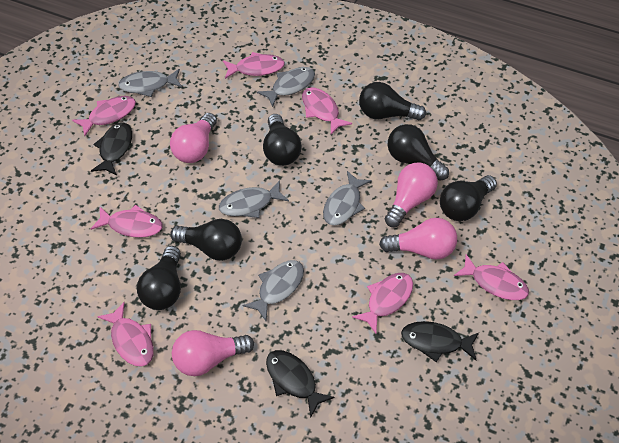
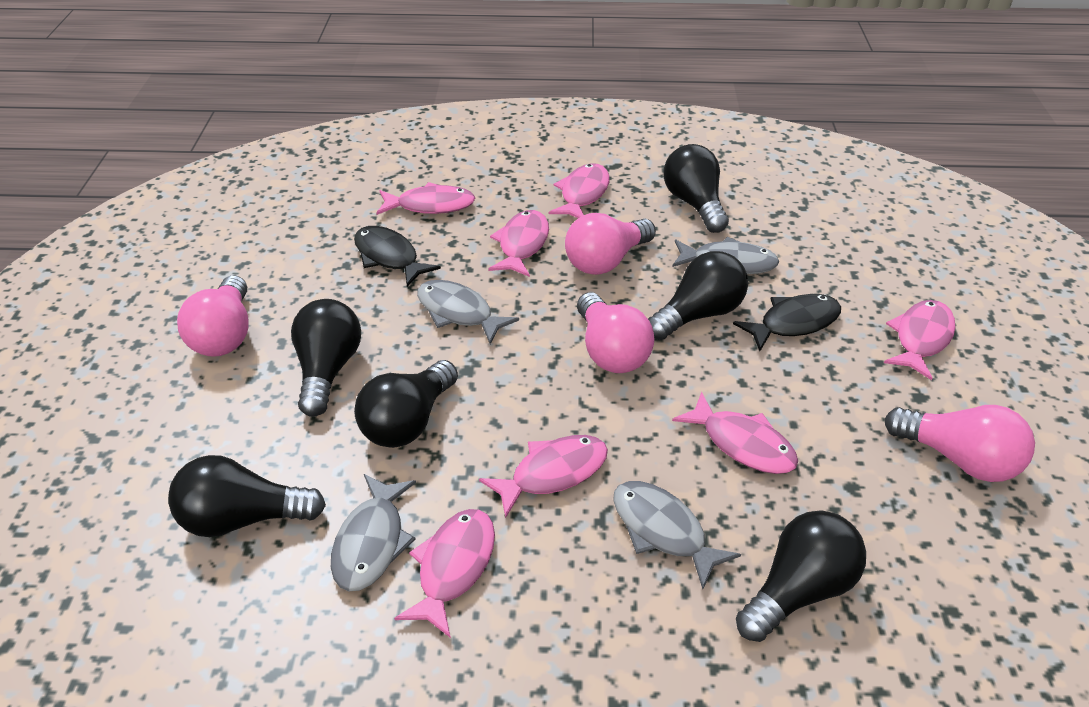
black fish: [91,122,132,176] [266,350,335,417] [401,321,479,362] = 3 -> [354,226,441,287] [733,294,841,351] = 2
grey fish: [118,69,182,97] [219,180,289,218] [242,260,304,321] [257,67,315,107] [323,171,372,225] = 5 -> [331,474,416,591] [417,280,519,344] [613,481,741,589] [672,237,779,274] = 4

